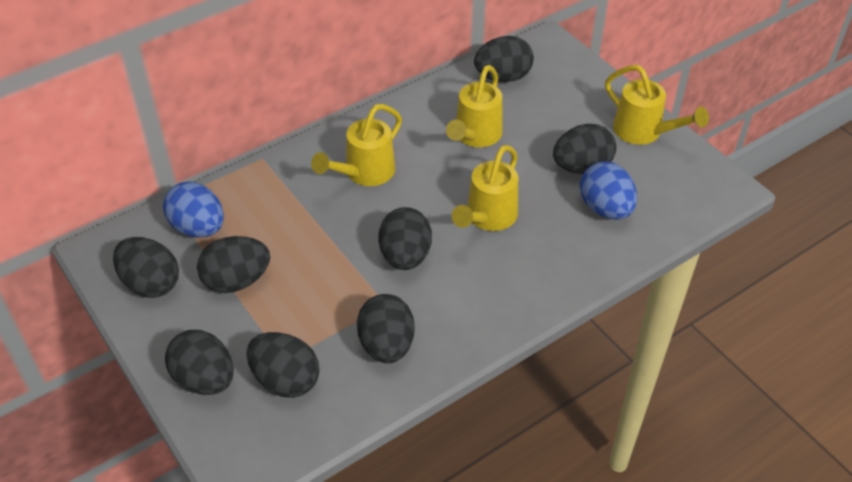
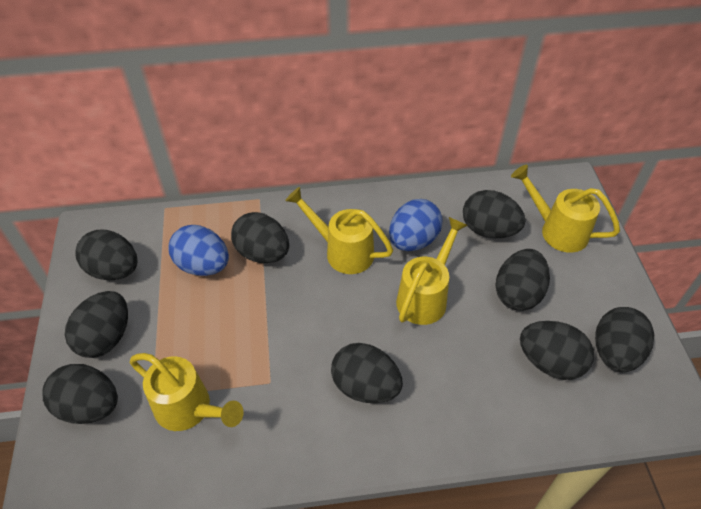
black egg: [113,237,179,298] [165,330,234,395] [197,236,270,293] [247,332,320,398] [357,294,415,364] [378,207,432,270] [474,36,534,82] [553,124,616,174] = 8 -> [42,364,118,424] [65,291,128,358] [75,229,138,280] [231,212,289,263] [331,343,403,403] [463,190,526,238] [495,249,550,311] [520,321,594,380] [595,307,654,373] = 9

